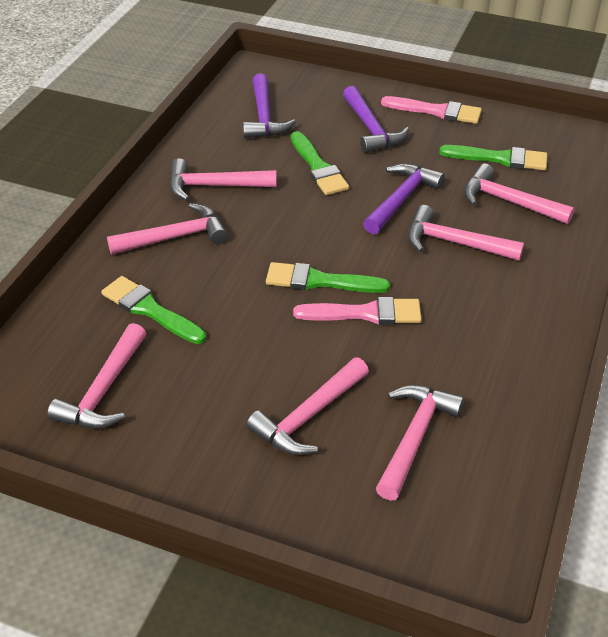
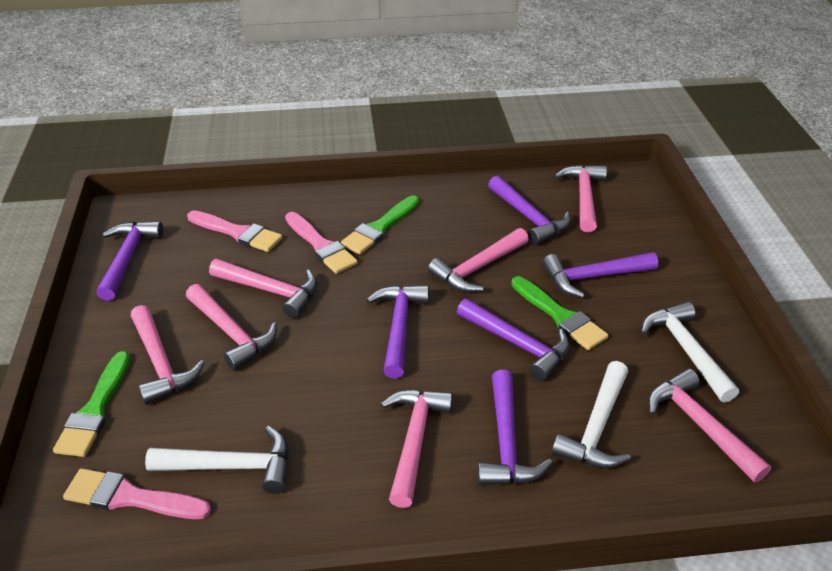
green brush: [101,276,206,344] [266,262,390,293] [291,131,349,195] [439,145,547,170] = 4 -> [53,351,131,457] [341,196,419,254] [511,276,609,350] = 3
pink brush: [293,297,422,325] [381,96,482,124] = 2 -> [63,468,211,519] [187,210,282,252] [285,212,358,274] = 3
purple hammer: [243,74,296,139] [343,86,409,153] [363,163,445,234] = 3 -> [96,221,163,301] [367,285,429,379] [457,299,570,381] [478,370,553,486] [488,176,571,245] [542,252,658,298] = 6
white hammer: none = 0 -> [145,426,289,494] [552,361,631,468] [641,302,739,403] = 3

